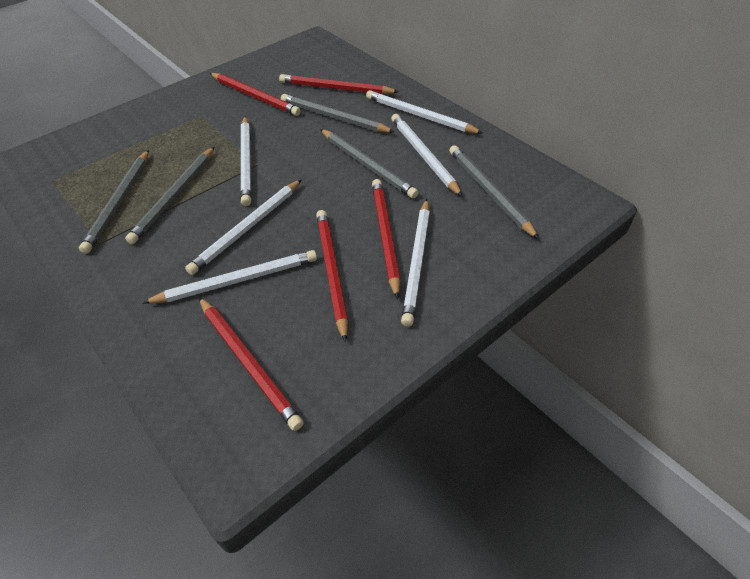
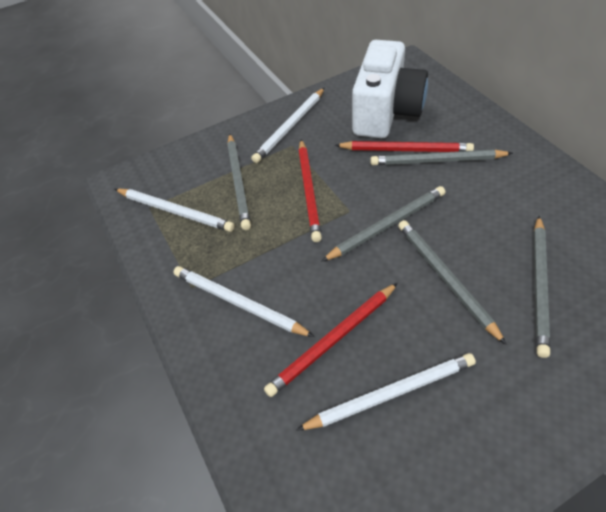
red pencil: [199,297,303,431] [210,73,301,116] [279,74,399,94] [316,210,348,343] [372,179,400,299] = 5 -> [264,283,398,397] [298,140,322,242] [335,141,474,152] = 3
white camera: none = 0 -> [352,40,428,138] = 1
white pencil: [143,250,317,304] [185,179,302,275] [241,116,251,206] [366,90,482,134] [391,114,463,197] [401,199,430,327] = 6 -> [115,188,235,232] [173,266,314,337] [251,88,324,163] [296,353,476,431] = 4

